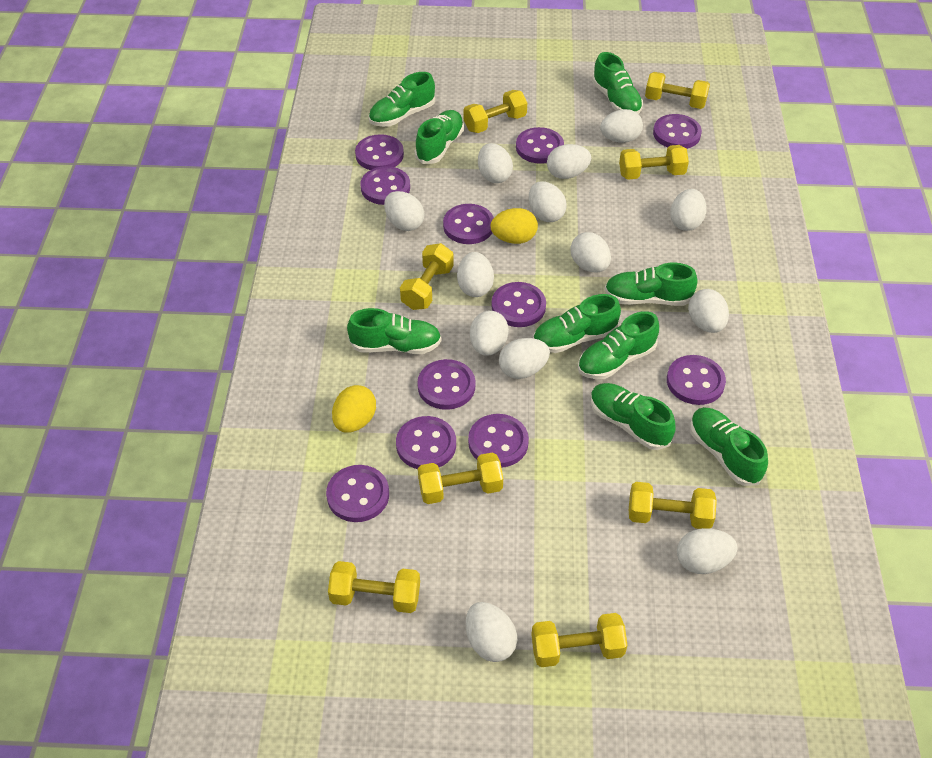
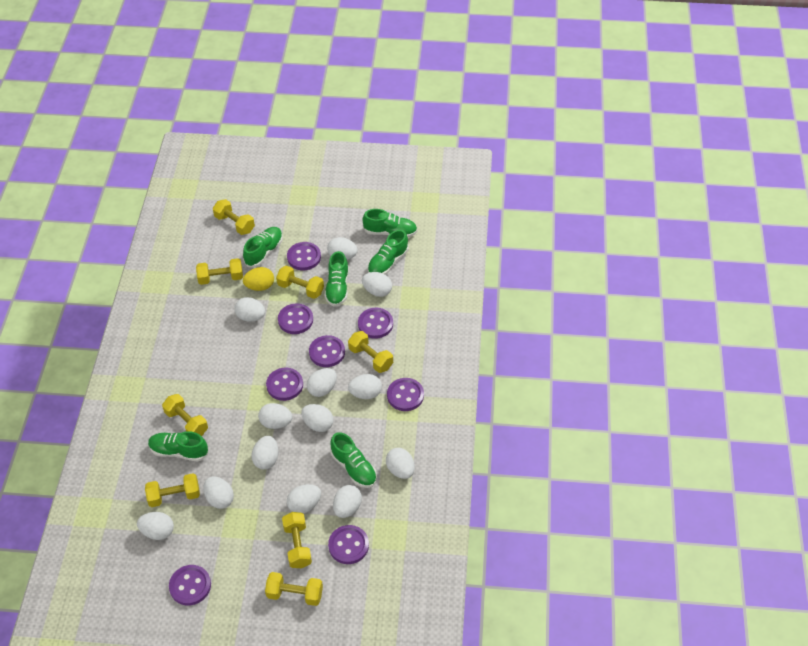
green shoe: [347,308,441,354] [369,72,435,127] [415,110,464,164] [533,294,621,353] [578,311,659,379] [591,383,676,450] [592,52,643,114] [605,262,698,306] [690,407,768,486] = 9 -> [148,431,209,462] [243,227,283,267] [324,251,349,306] [330,432,377,488] [363,209,417,237] [368,230,409,275] = 6
purple button: [326,465,389,522] [355,134,404,170] [360,166,410,205] [396,416,456,469] [417,359,476,410] [443,204,494,244] [468,414,529,468] [491,282,546,327] [516,127,564,164] [653,114,702,149] [667,355,726,405] = 11 -> [169,565,211,606] [266,368,303,401] [278,303,313,334] [287,242,321,270] [309,335,345,367] [328,525,369,564] [358,308,393,339] [387,378,424,411] = 8
yellow egg: [332,385,376,432] [491,208,538,244] = 2 -> [243,267,274,291] = 1

